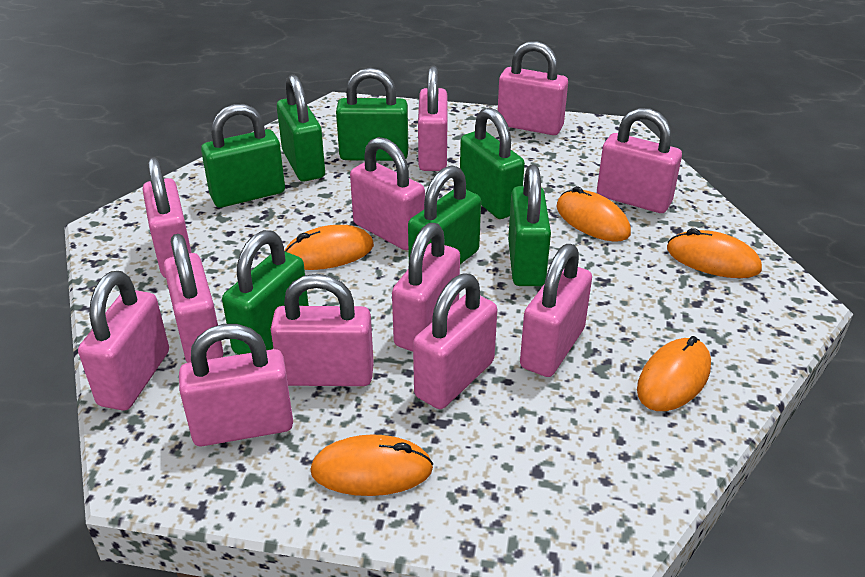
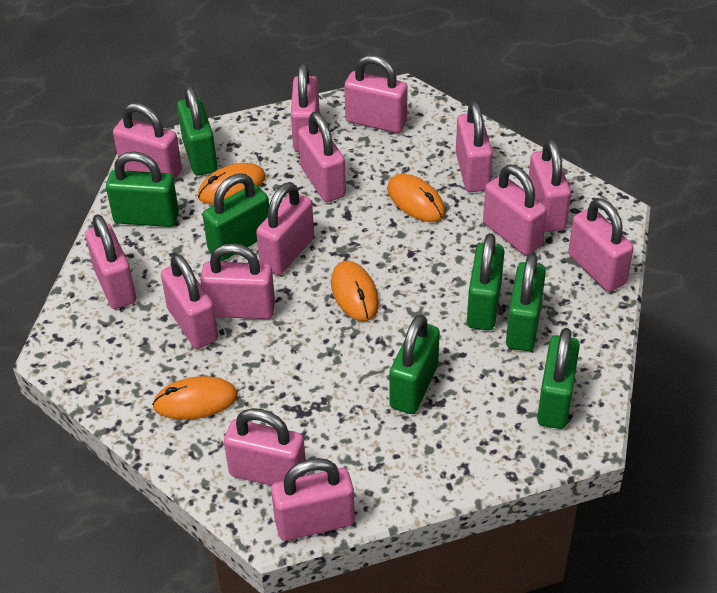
orange mouse: [284,225,374,270] [310,434,433,496] [556,186,631,242] [637,336,711,411] [667,228,762,278] = 5 -> [152,376,238,420] [198,163,266,204] [331,261,379,321] [387,174,446,222] = 4
pink padlock: [78,271,169,410] [143,157,192,278] [164,234,223,363] [179,324,293,446] [271,274,374,386] [350,137,425,250] [392,223,460,352] [413,273,497,409] [418,66,447,171] [498,41,568,135] [520,244,592,377] [597,108,682,213] = 12 -> [85,214,136,309] [113,103,182,180] [161,254,218,349] [200,243,275,319] [224,408,306,486] [256,182,314,275] [271,458,355,541] [291,63,320,152] [298,112,346,202] [344,55,408,133] [456,101,493,192] [483,165,547,255] [529,139,571,232] [568,198,634,292] = 14

